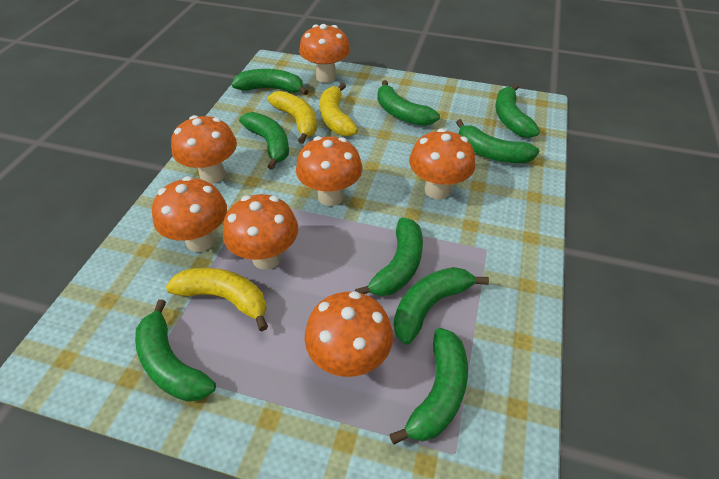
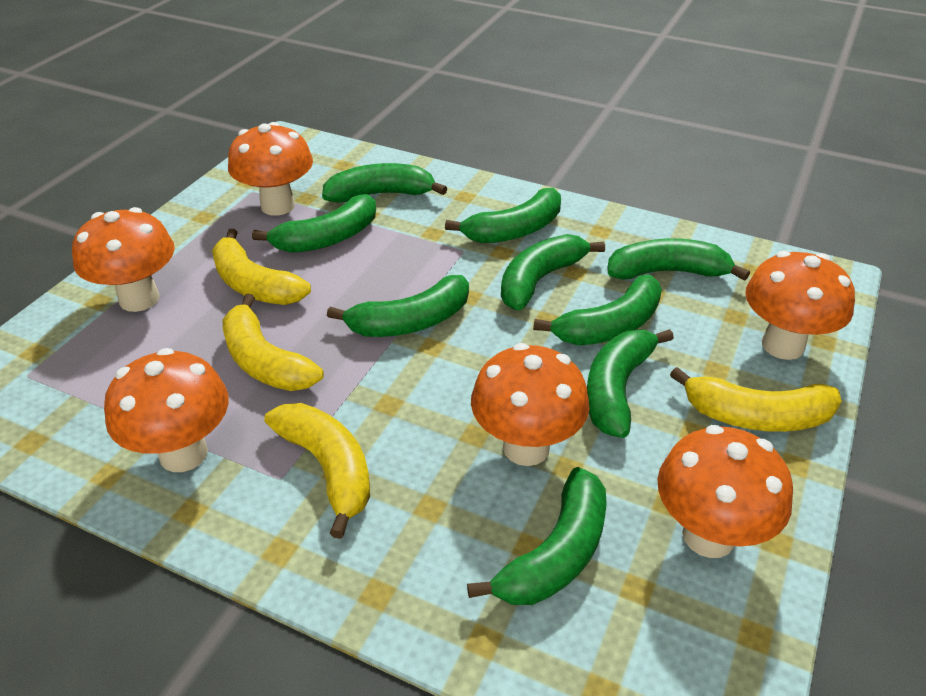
orange mushroom: [152,176,227,252] [171,115,237,184] [223,194,298,270] [296,136,363,206] [299,24,350,83] [304,291,393,377] [409,128,476,200] = 7 -> [72,207,175,312] [104,348,229,472] [228,122,313,216] [471,343,589,466] [657,425,793,558] [745,251,855,360] = 6
yellow banana: [166,268,268,331] [268,91,317,144] [320,83,358,136] = 3 -> [212,229,311,305] [223,294,324,391] [264,403,370,539] [670,367,842,432] = 4

